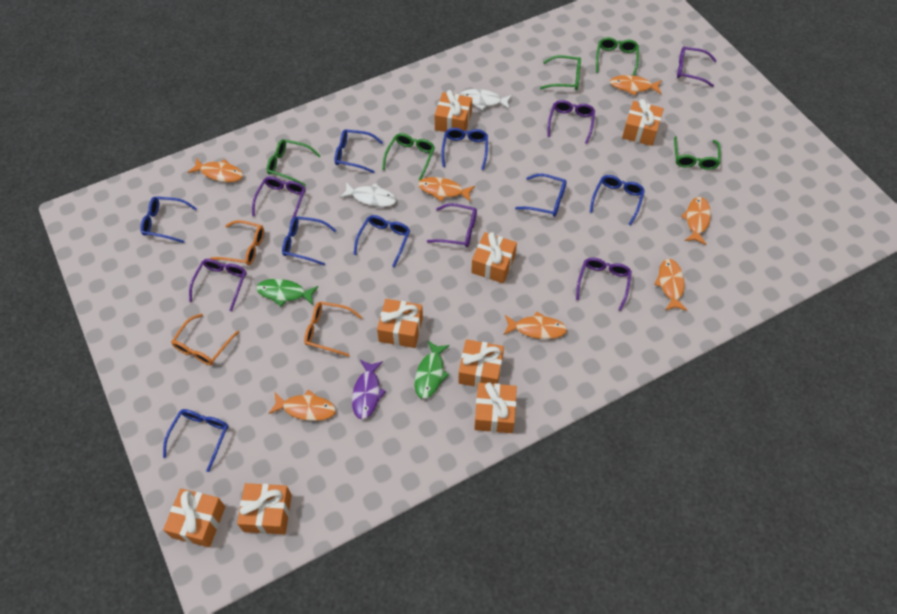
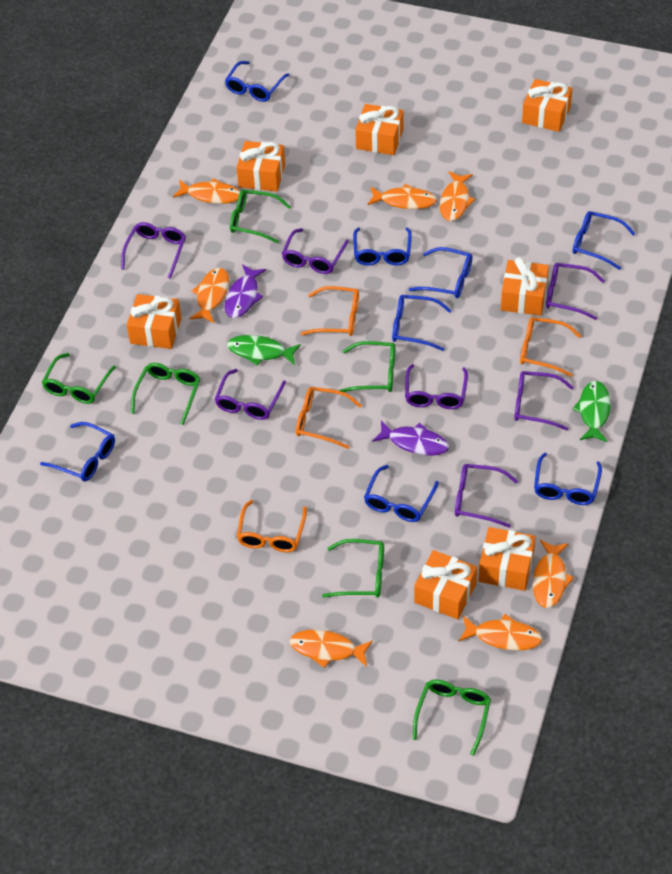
green glasses: [267,139,321,186] [382,133,435,180] [540,55,581,90] [596,37,639,76] [674,136,721,170] = 5 -> [42,353,116,404] [131,363,200,425] [230,190,291,243] [322,539,384,598] [339,341,395,392] [412,679,491,756] = 6
orange gift: [163,489,225,547] [237,483,292,534] [377,299,423,348] [435,90,472,132] [458,339,504,387] [471,232,517,283] [474,382,517,433] [622,99,664,146] = 8 -> [127,294,182,349] [236,141,285,192] [355,104,403,155] [414,550,477,619] [478,527,536,591] [501,257,549,316] [522,79,573,132] = 7
orange glasses: [171,313,239,365] [210,220,264,265] [304,302,362,357] = 3 -> [237,500,307,552] [296,387,362,449] [301,286,359,336] [520,317,582,377] = 4
purple fish: [352,360,386,419] = 1 -> [225,264,266,318] [372,420,449,456] = 2
purple glasses: [189,259,247,311] [252,176,306,223] [427,203,477,247] [547,100,595,144] [576,258,632,311] [677,46,717,87] = 6 -> [121,222,186,279] [215,369,286,420] [282,228,349,274] [405,364,468,409] [455,464,518,528] [514,371,574,431] [546,263,605,320] = 7
white fish: [339,182,397,207] [459,89,512,110] = 2 -> none = 0

